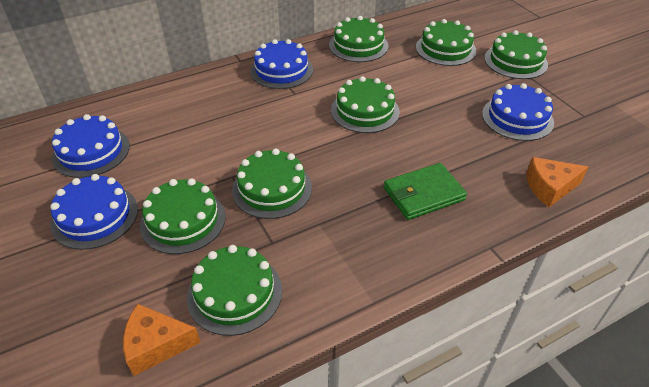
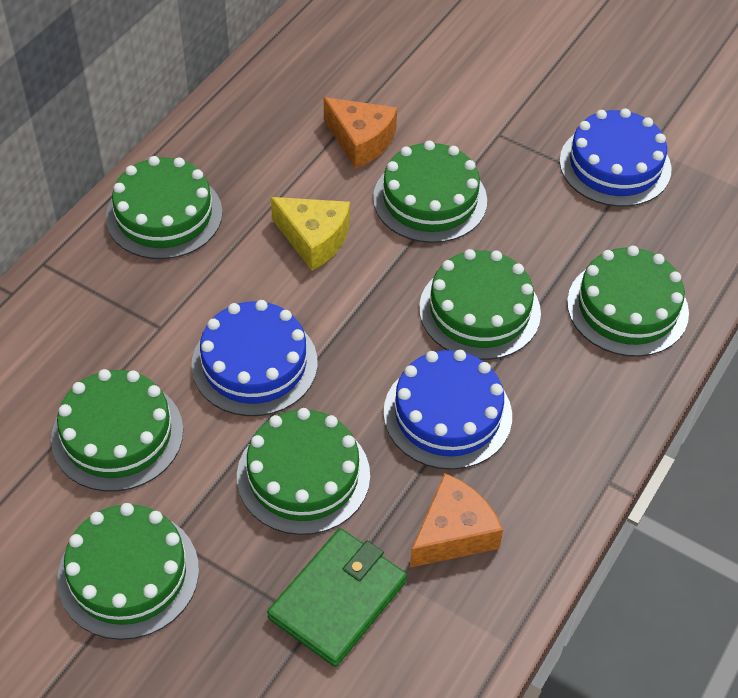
blue cake: [50,174,138,250] [52,114,130,178] [250,39,313,89] [482,83,554,141] = 4 -> [191,300,317,416] [384,350,512,470] [560,108,671,207] = 3
yellow cheese: none = 0 -> [271,197,350,270] = 1

